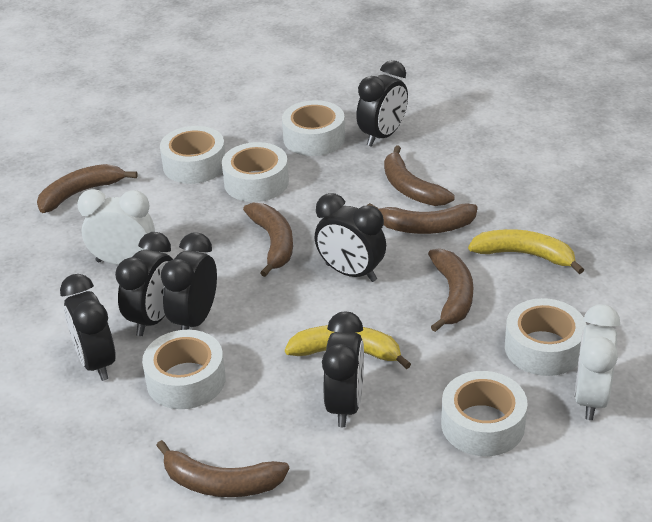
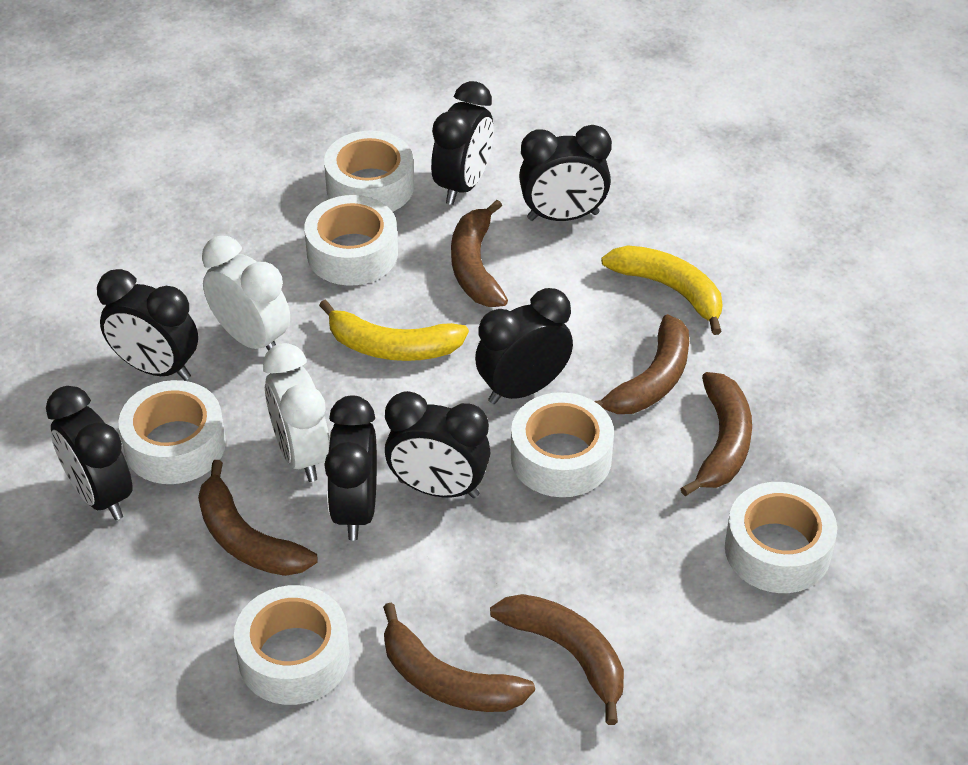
black clock: [60,274,116,381] [115,232,173,336] [161,233,217,330] [315,193,386,282] [322,312,364,427] [356,60,408,147] = 6 -> [46,386,133,520] [97,269,198,381] [324,396,377,540] [385,391,491,498] [431,81,494,205] [475,288,573,404] [519,125,612,221] = 7

